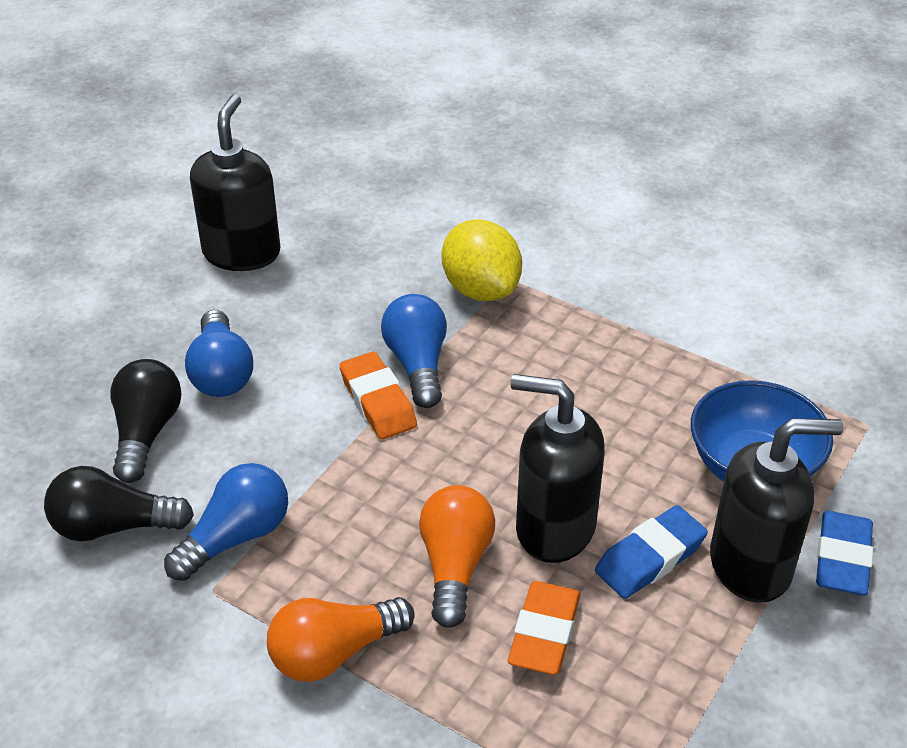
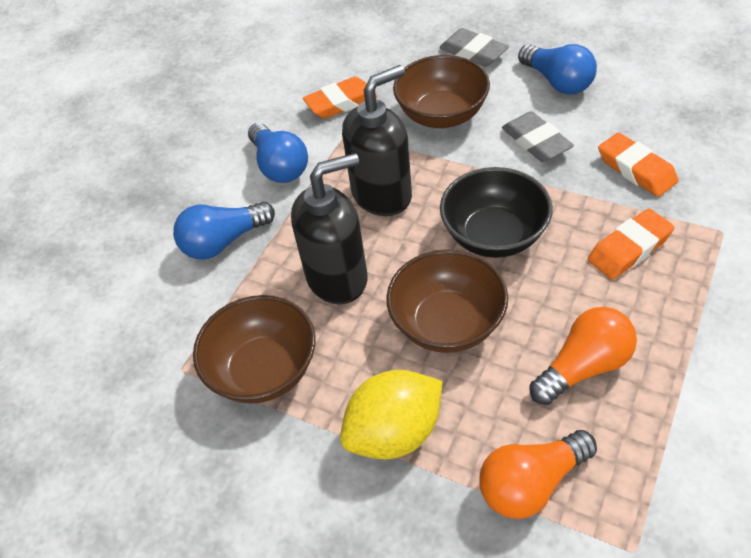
black bowl: none = 0 -> [440,167,553,258] = 1
black light bulb: [44,466,194,542] [110,359,182,483] = 2 -> none = 0
black soap dispenser: [190,94,280,271] [510,374,605,563] [710,418,843,603] = 3 -> [291,153,367,304] [342,65,412,216] = 2
blue bowl: [691,380,833,482] = 1 -> none = 0
blue eraser: [595,505,708,599] [816,511,873,595] = 2 -> none = 0
brown bowl: none = 0 -> [193,295,315,404] [386,249,508,353] [393,55,490,128] = 3
grey eraser: none = 0 -> [439,28,509,67] [502,111,574,162] = 2
orange eraser: [340,352,417,440] [508,581,580,675] = 2 -> [303,77,377,119] [588,209,674,280] [598,132,678,197] = 3

